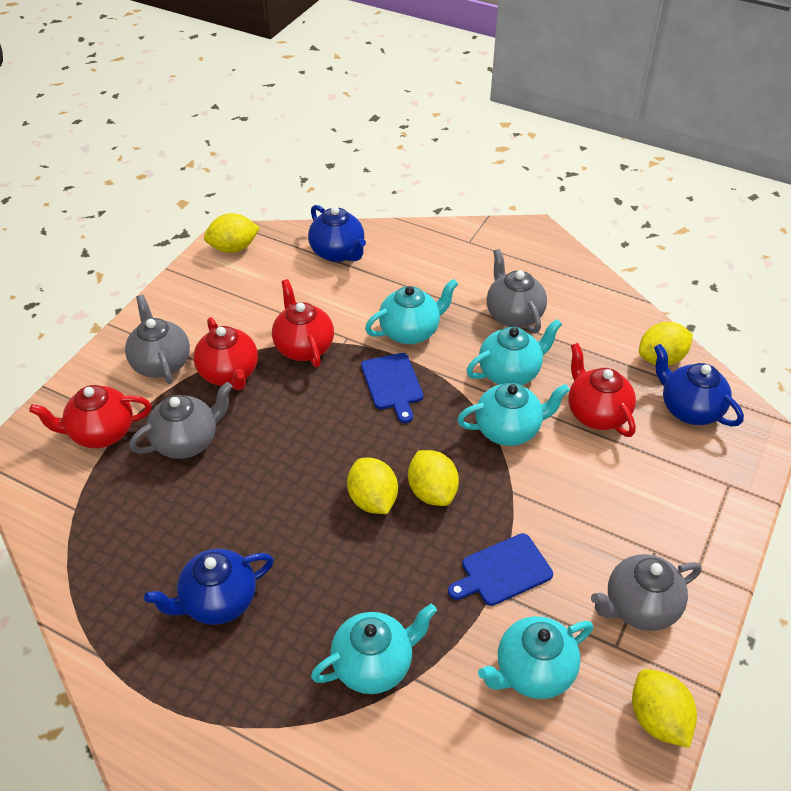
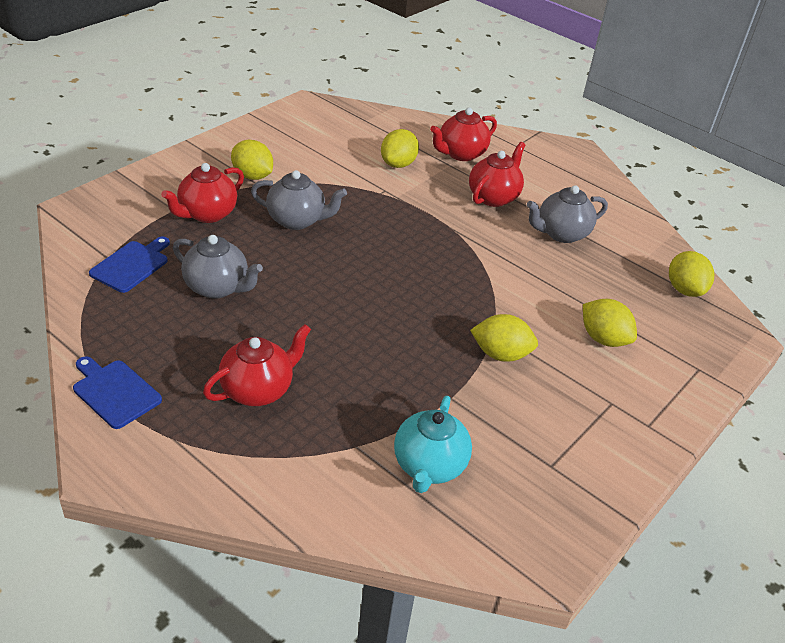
blue teapot: [144,549,274,625] [308,205,366,262] [654,344,744,426] = 3 -> none = 0
grey teapot: [125,295,190,384] [130,382,233,459] [487,249,547,333] [591,554,702,631] = 4 -> [173,235,263,299] [251,170,347,230] [527,185,608,243] = 3
turquoise teapot: [311,604,437,694] [365,279,458,344] [457,383,570,446] [467,319,562,385] [478,616,593,699] = 5 -> [394,396,472,493] = 1

